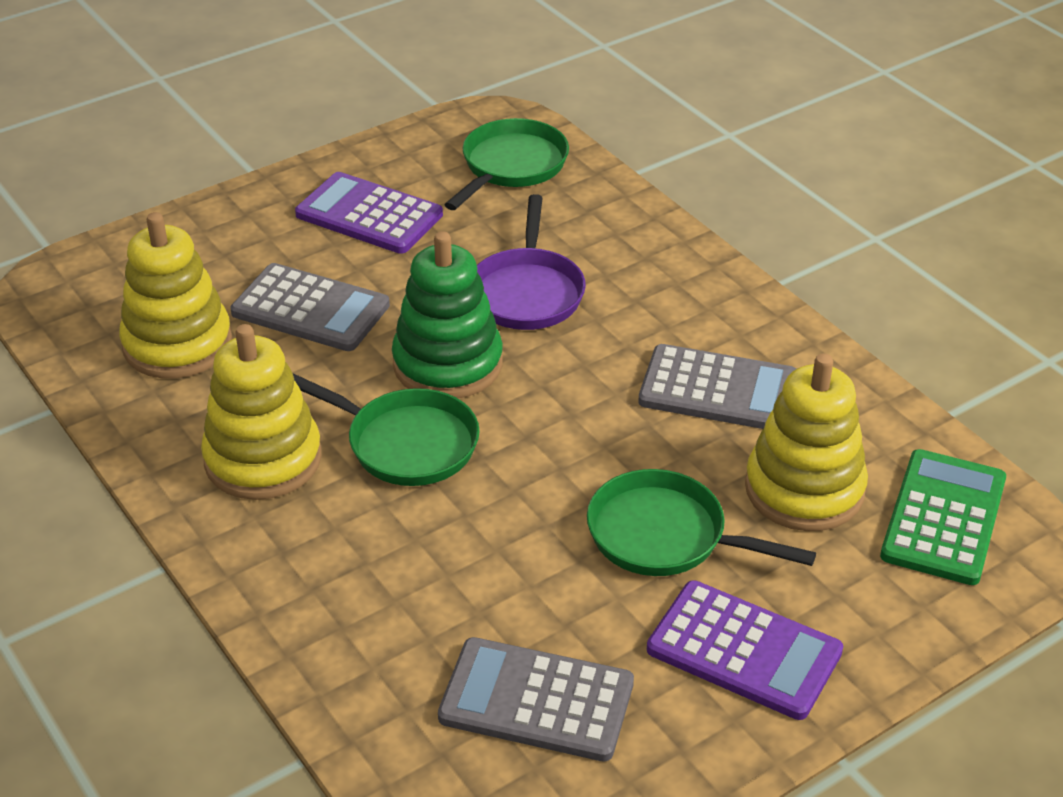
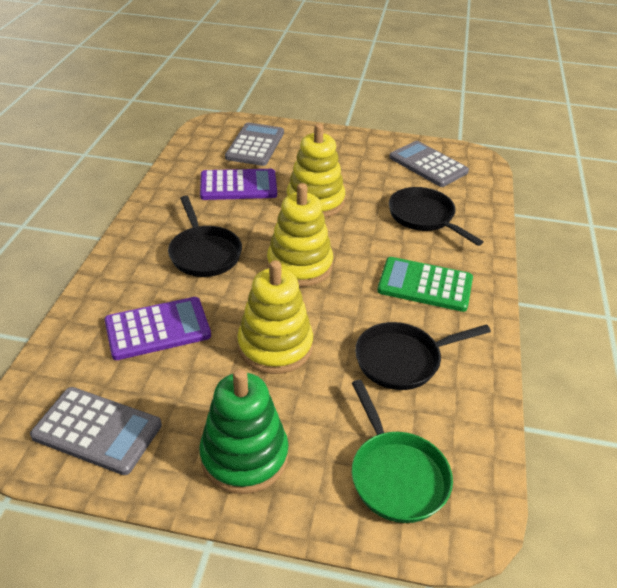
black pan: none = 0 -> [168,195,242,277] [355,322,491,390] [389,187,483,246] = 3
green pan: [293,373,480,486] [444,118,569,210] [587,469,816,576] = 3 -> [352,380,453,523] = 1
purple pan: [477,194,586,330] = 1 -> none = 0

